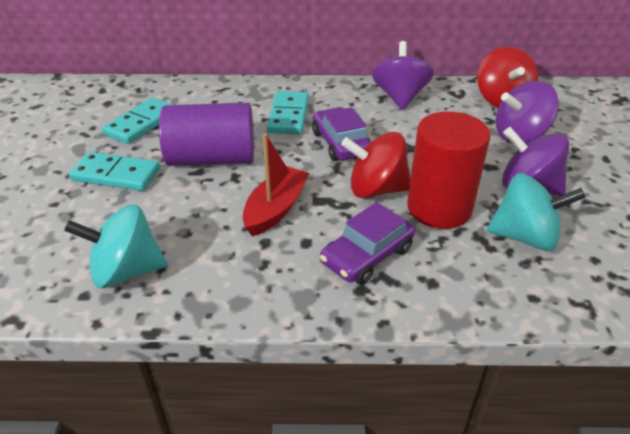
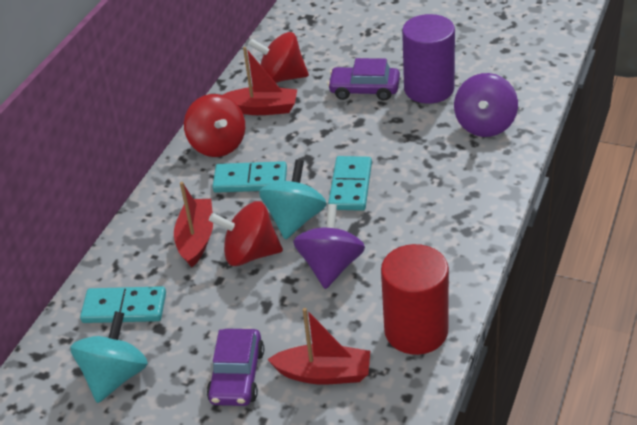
purple spinning top: [372,41,434,110] [496,81,559,143] [502,127,570,196] = 3 -> [293,204,365,289] [454,73,518,137] = 2
red boat: [242,134,310,237] = 1 -> [174,182,213,267] [223,47,297,115] [267,308,370,384] = 3
red spinning top: [341,132,411,198] [477,46,538,107] = 2 -> [184,94,245,157] [209,201,283,266] [248,32,309,83] = 3

